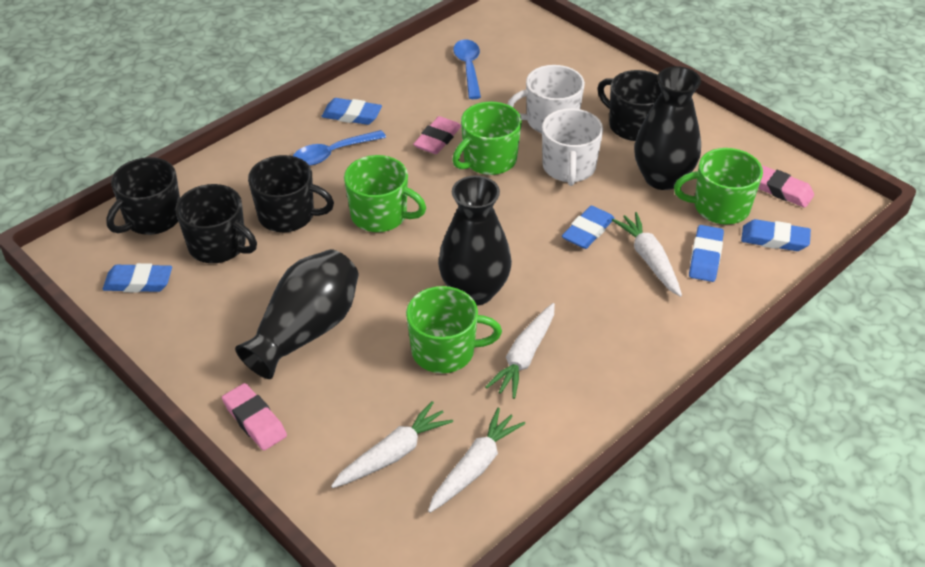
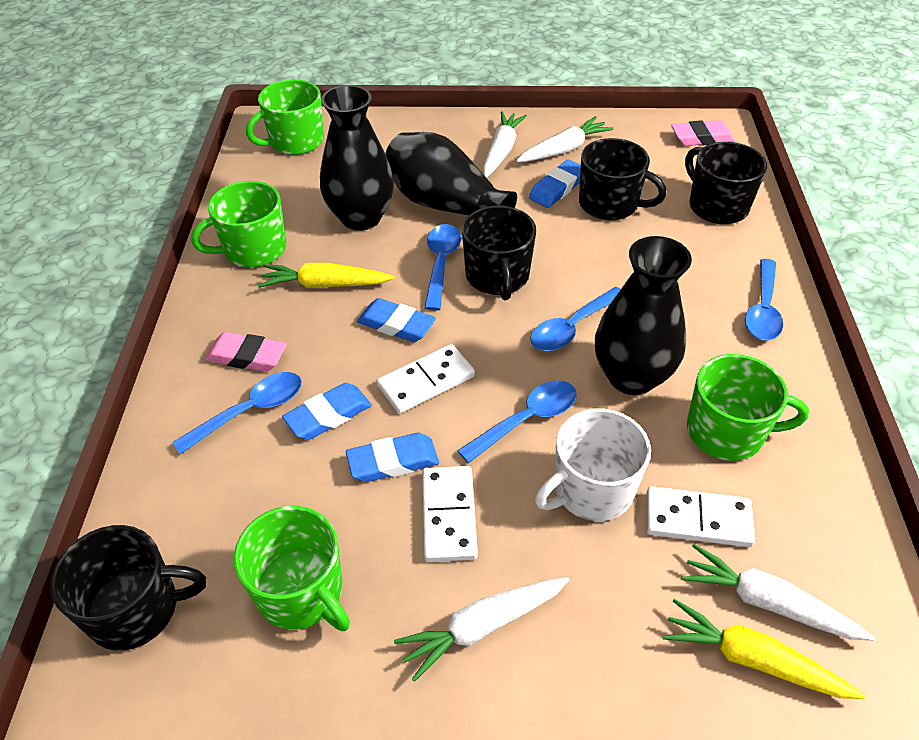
blue eraser: [103,263,172,293] [322,98,382,125] [562,206,615,249] [689,225,724,282] [741,219,811,251] = 5 -> [282,383,372,440] [346,433,439,482] [357,298,436,342] [529,159,581,208] = 4
blue spoon: [293,130,386,166] [453,39,481,99] = 2 -> [172,372,302,454] [424,224,461,311] [458,380,577,463] [530,287,621,351] [745,259,783,340] = 5
pink eraser: [222,383,287,451] [413,116,461,154] [758,165,814,208] = 3 -> [205,332,287,372] [671,120,735,146] = 2
white domino: none = 0 -> [377,344,475,414] [422,466,478,562] [646,486,755,547] = 3
white mug: [507,65,585,133] [542,108,603,186] = 2 -> [535,409,651,521] = 1
yellow carrot: none = 0 -> [258,262,395,288] [663,599,866,699] = 2

